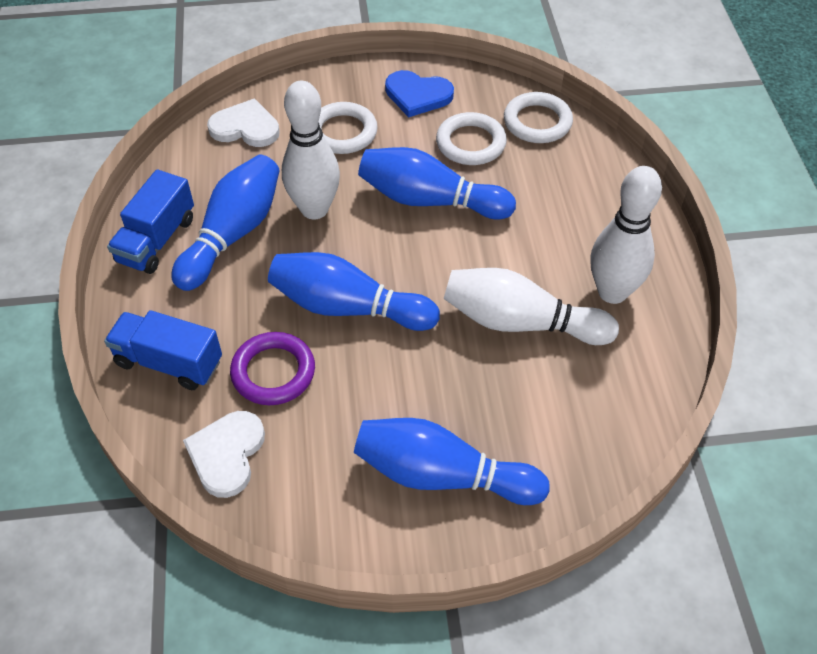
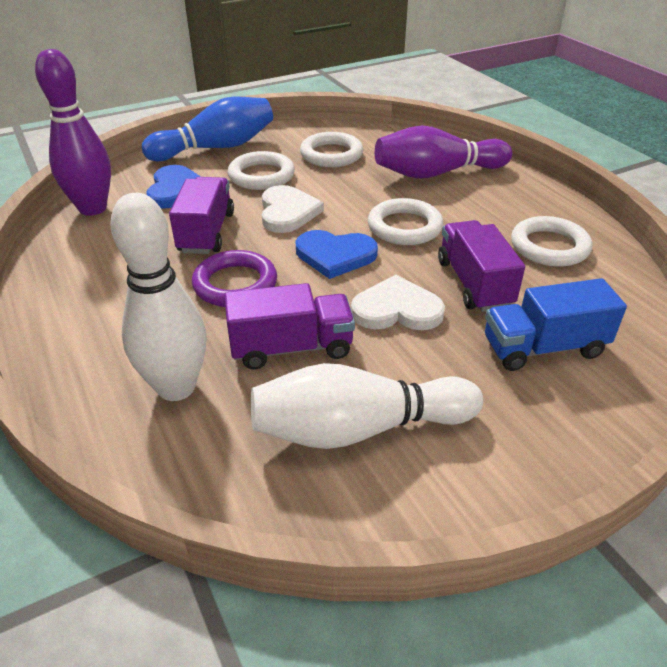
blue bowling pin: [171,155,279,291] [268,252,440,331] [354,418,550,505] [358,147,516,219] = 4 -> [142,97,273,161] = 1
blue heart: [385,70,454,117] = 1 -> [147,165,201,209] [296,230,378,279] = 2
blue truck: [104,310,222,390] [107,169,194,274] = 2 -> [485,278,627,371] = 1
purple bowling pin: none = 0 -> [35,49,111,216] [375,125,512,179] = 2
purple truck: none = 0 -> [169,177,234,254] [224,283,355,370] [438,220,525,312] = 3
white bowling pin: [282,81,340,219] [444,268,619,345] [590,166,662,304] = 3 -> [111,193,207,401] [251,363,483,449] = 2
white ring: [319,102,378,154] [436,112,507,165] [504,92,573,143] = 3 -> [227,151,295,190] [300,132,363,167] [368,198,443,245] [511,216,592,267] = 4

